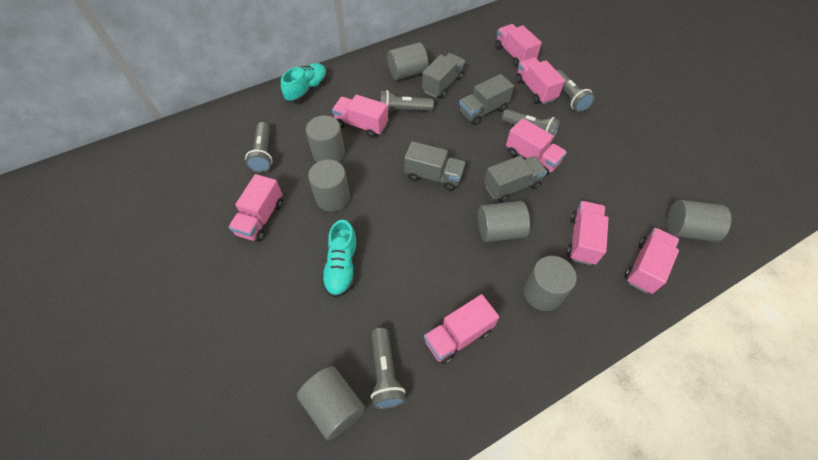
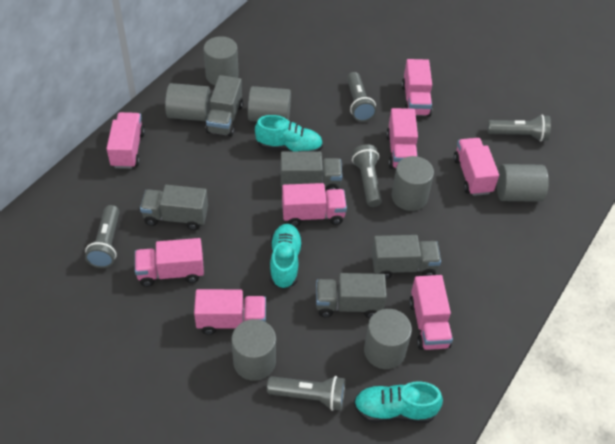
grey truck: [404,141,465,191] [422,53,465,98] [459,74,514,125] [484,156,547,202] = 4 -> [140,185,208,230] [206,75,243,137] [281,152,342,190] [316,273,387,318] [372,235,441,279] = 5
turquoise shoe: [281,63,327,102] [322,220,358,298] = 2 -> [255,115,323,152] [270,224,302,289] [354,381,443,423] = 3

